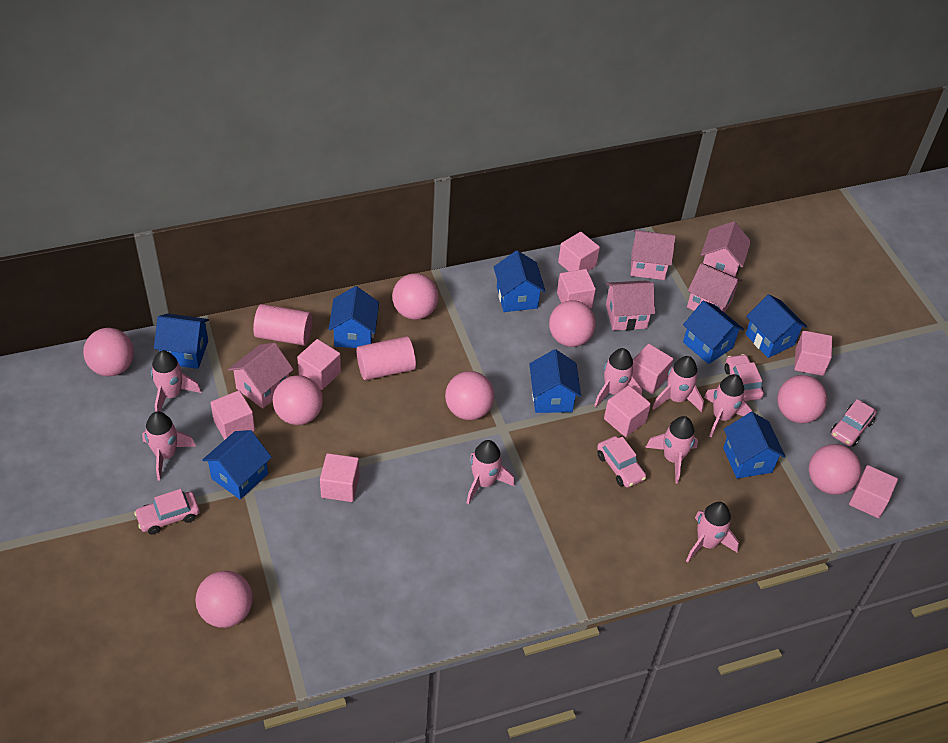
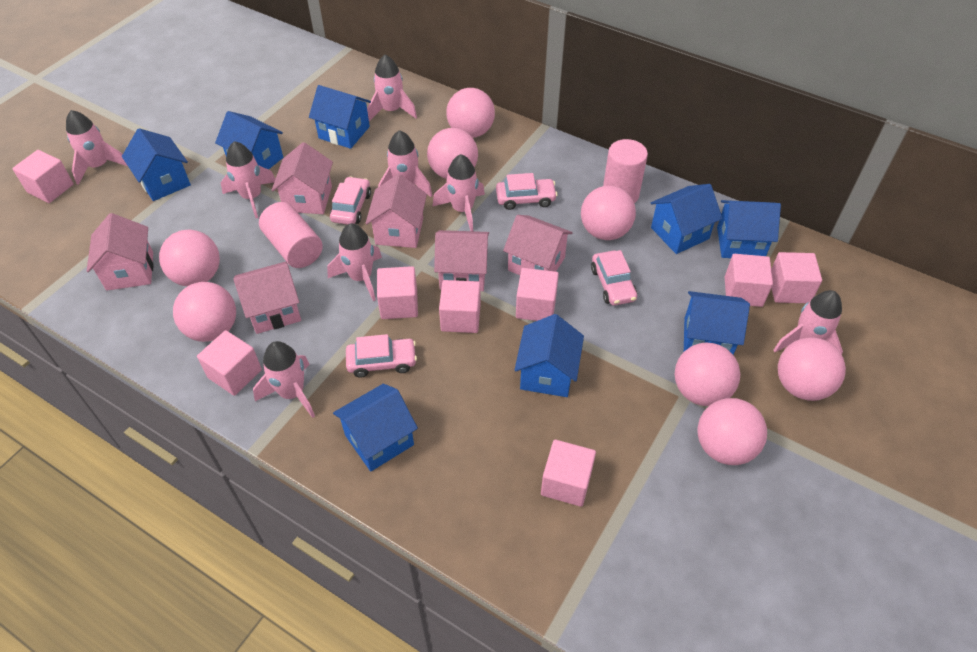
pink cube: [211,390,255,440] [297,339,341,390] [320,453,359,502] [557,269,596,308] [558,232,600,272] [604,385,651,437] [632,344,673,394] [794,330,832,376] [849,465,898,518] = 9 -> [12,150,73,203] [197,330,262,396] [377,266,418,319] [439,280,481,333] [516,268,559,321] [541,440,596,507] [725,254,773,307] [771,252,822,303] = 8
pink house: [228,343,294,409] [606,281,655,331] [631,230,676,280] [687,263,742,313] [701,221,751,277] = 5 -> [87,213,154,291] [233,262,301,334] [271,142,333,214] [366,174,427,248] [434,230,489,291] [503,215,573,275] = 6

